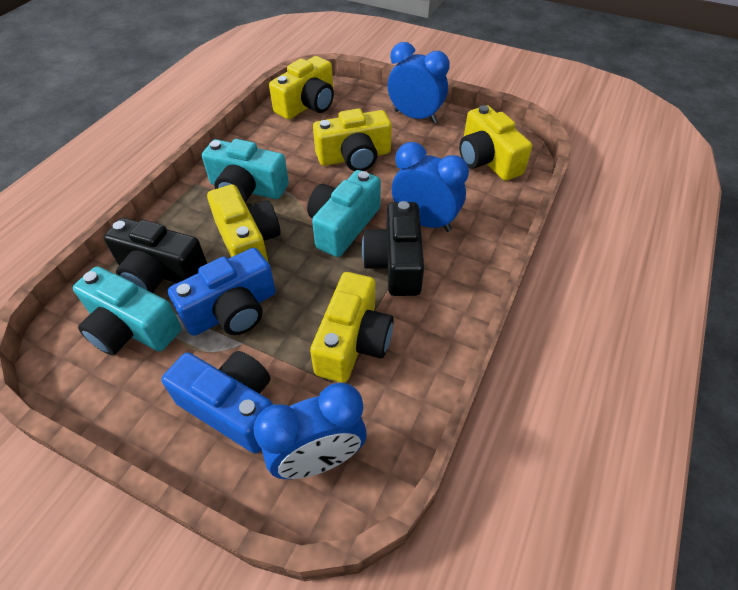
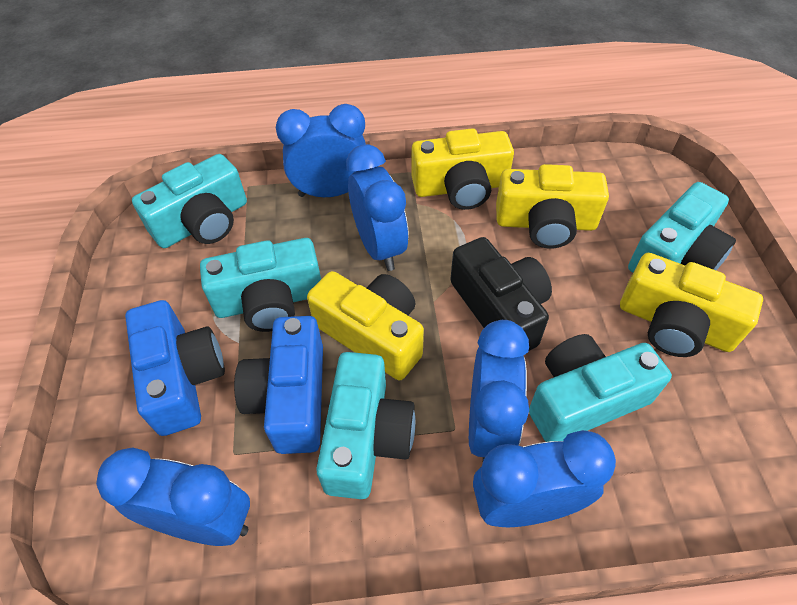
black camera: [104,218,207,293] [362,201,424,296] = 2 -> [450,237,552,351] = 1
blue clock: [253,383,366,479] [388,42,450,124] [392,142,469,232] = 3 -> [96,447,250,546] [276,104,366,197] [346,144,409,271] [469,320,529,460] [473,430,616,527] = 5
turquoise camera: [73,266,182,355] [202,139,289,202] [307,170,381,257] = 3 -> [132,154,247,248] [200,238,321,332] [316,352,416,499] [529,334,672,442] [628,182,736,273] = 5
yellow camera: [207,184,281,262] [269,56,334,120] [310,272,394,383] [313,108,392,171] [459,105,532,181] = 5 -> [307,271,424,380] [412,128,514,210] [496,164,609,249] [620,253,763,357] = 4

